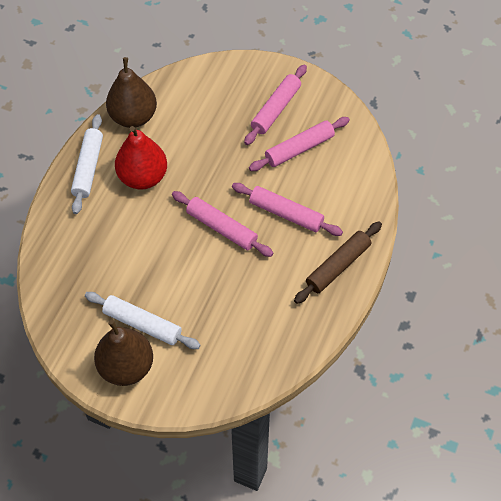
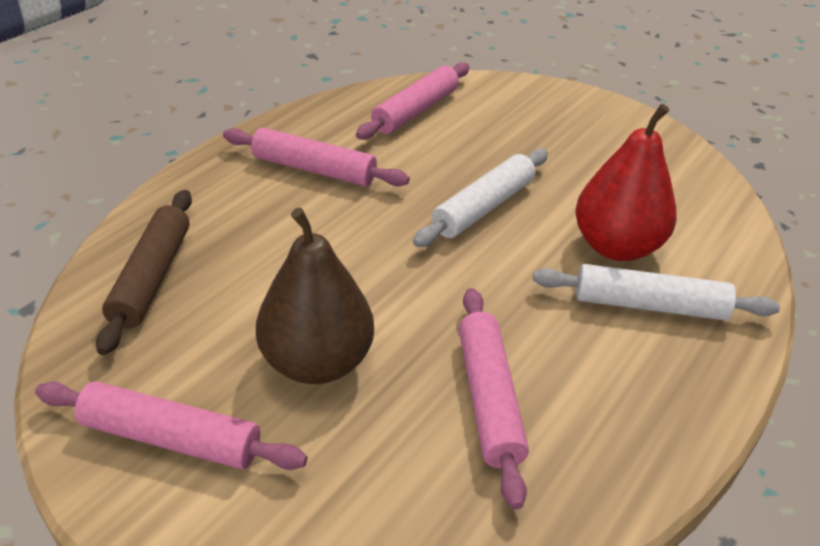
brown pear: [94,320,153,386] [106,57,157,128] = 2 -> [256,208,374,384] = 1

